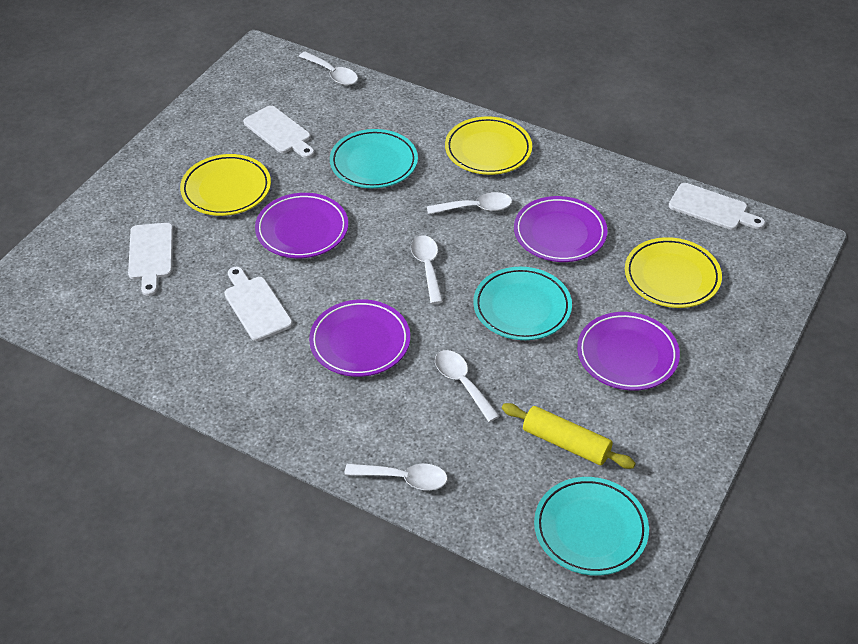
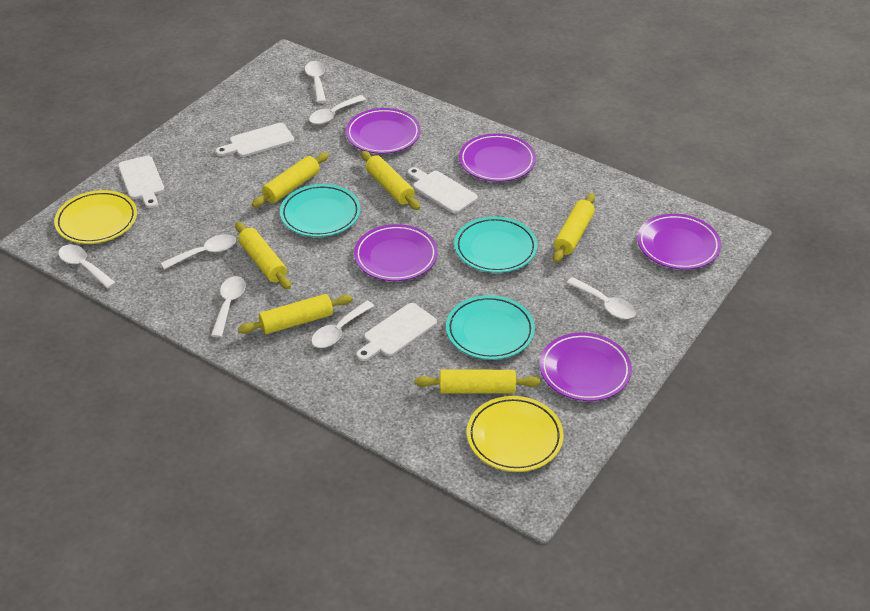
purple plate: [255,193,348,258] [309,299,410,377] [514,196,608,262] [577,312,680,391] = 4 -> [346,108,421,154] [354,224,438,281] [459,134,536,182] [539,333,632,401] [637,214,721,270] = 5
white spoon: [299,51,358,85] [344,464,448,490] [411,235,443,304] [427,192,512,214] [435,350,500,422] = 5 -> [58,244,116,289] [161,234,236,270] [211,276,246,338] [305,61,326,103] [309,95,366,125] [311,301,374,348] [567,277,636,319] = 7
yellow plate: [180,154,271,216] [445,117,532,175] [625,237,722,308] = 3 -> [54,190,137,244] [467,396,563,472] = 2
yellow rolling pin: [502,403,636,469] = 1 -> [235,222,291,289] [238,294,353,334] [252,152,329,207] [361,151,420,210] [415,370,541,393] [553,193,595,263] = 6

